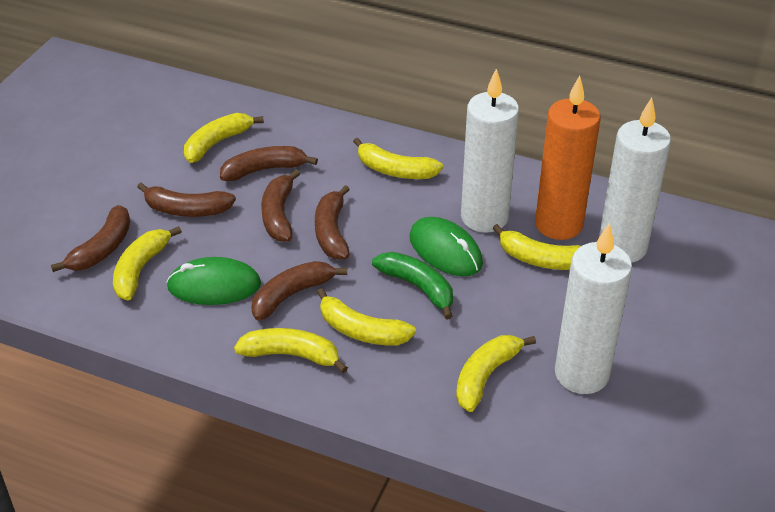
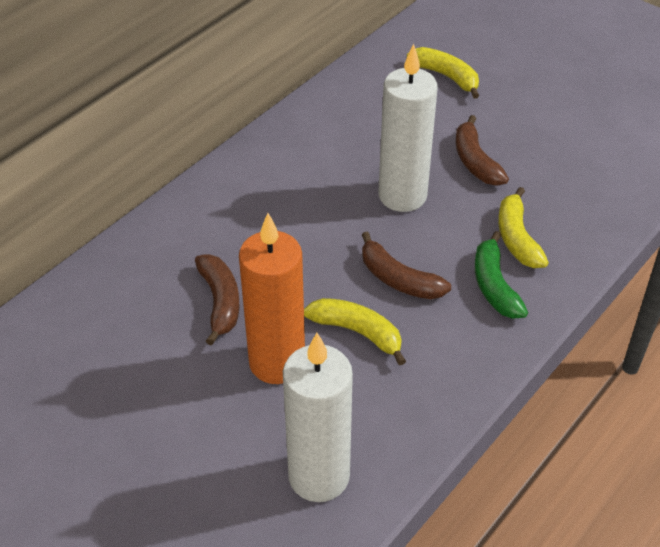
brown banana: [51,205,131,272] [137,183,236,217] [220,146,318,181] [251,261,347,321] [261,170,300,242] [315,185,350,260] = 6 -> [195,254,239,346] [362,232,451,299] [456,115,509,186] = 3
green mouse: [166,257,261,305] [409,217,483,277] = 2 -> none = 0
white candle: [461,69,519,233] [555,223,632,394] [599,98,671,263] = 3 -> [283,333,353,502] [378,44,438,212] = 2
yellow banana: [113,226,182,301] [184,113,264,163] [234,328,348,373] [317,288,416,345] [353,138,443,179] [456,335,536,412] [492,224,581,270] = 7 -> [304,298,406,365] [407,47,479,99] [498,187,549,268] = 3

